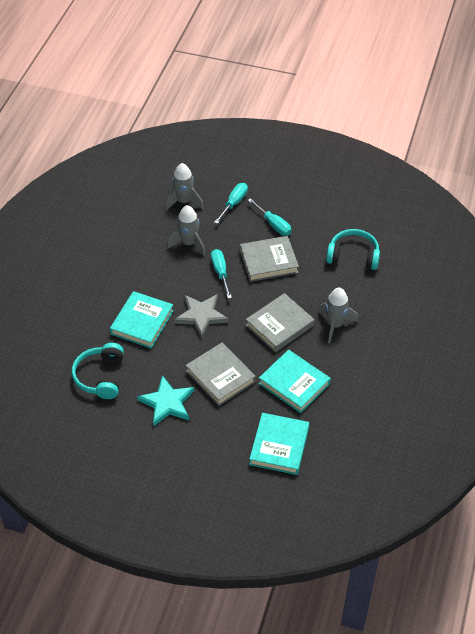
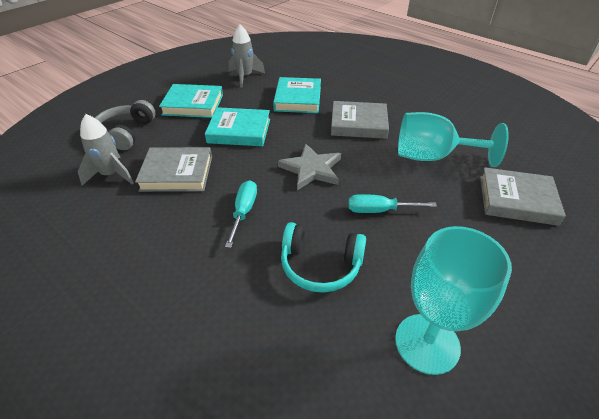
grey headphones: none = 0 -> [95,100,155,150] = 1
grey rocket: [165,163,204,211] [167,205,205,256] [318,288,358,343] = 3 -> [78,114,134,185] [229,25,265,88] = 2
turquoise goblet: none = 0 -> [395,226,512,375] [398,112,509,167] = 2
turquoise headphones: [72,343,124,399] [326,229,380,270] = 2 -> [281,222,366,293] = 1
turquoise screwdriver: [211,249,232,298] [214,183,248,224] [248,198,291,236] = 3 -> [225,180,257,248] [348,194,437,213] = 2
turquoise star: [137,375,194,427] = 1 -> none = 0

